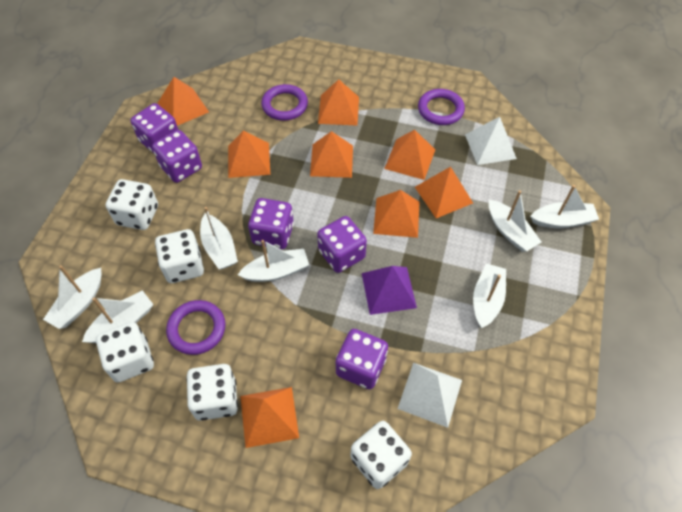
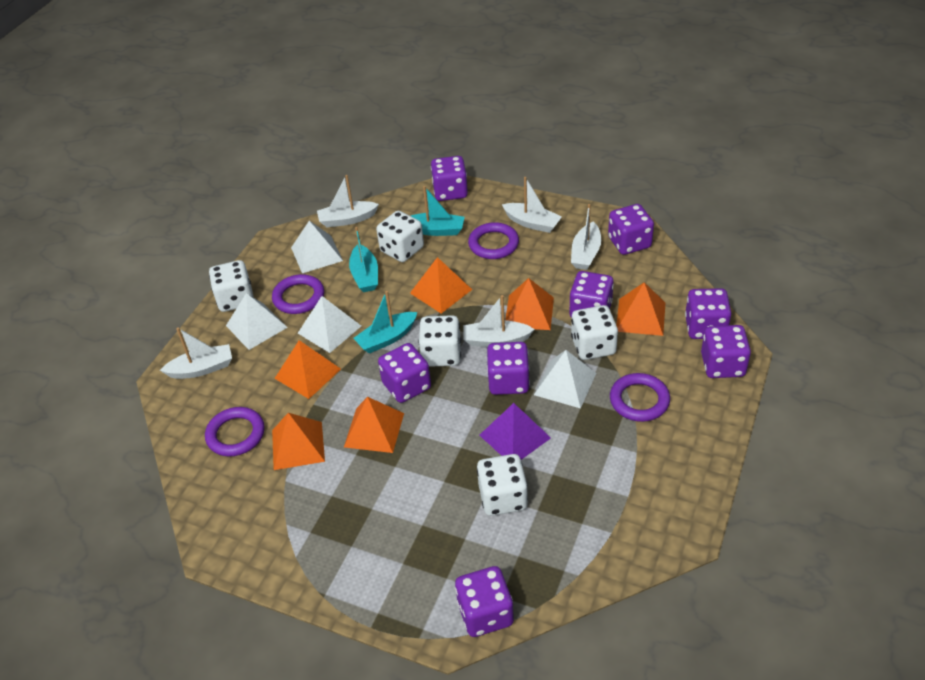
orange pyramid: [158,77,209,126] [228,131,270,178] [240,387,299,448] [310,131,353,178] [318,79,359,126] [373,190,420,238] [384,130,435,180] [415,167,473,218] = 8 -> [272,413,325,470] [274,340,341,399] [344,397,404,453] [410,257,472,313] [505,278,554,330] [616,282,665,336] = 6
purple dice: [131,103,178,153] [152,130,202,183] [248,198,294,249] [317,216,367,273] [336,329,388,389] = 5 -> [378,343,431,403] [431,156,468,201] [455,566,514,637] [487,342,530,395] [569,271,614,318] [608,204,654,255] [685,288,731,339] [701,325,751,378] = 8
purple ring: [166,300,225,355] [261,84,308,121] [418,89,465,125] = 3 -> [205,407,265,457] [272,274,324,314] [468,222,519,259] [610,373,670,422] = 4
turquoise boat: none = 0 -> [349,227,378,292] [353,291,417,353] [411,186,465,236] = 3
white boat: [43,265,101,329] [82,290,154,343] [200,207,238,269] [238,240,309,282] [473,264,506,328] [489,190,541,252] [530,185,599,228] = 7 -> [160,327,232,379] [317,175,379,227] [463,295,535,347] [502,177,562,233] [571,204,601,270] = 5
white pyramid: [398,363,462,428] [465,117,517,165] = 2 -> [226,293,288,350] [291,221,343,273] [298,296,361,353] [534,350,596,409] = 4

